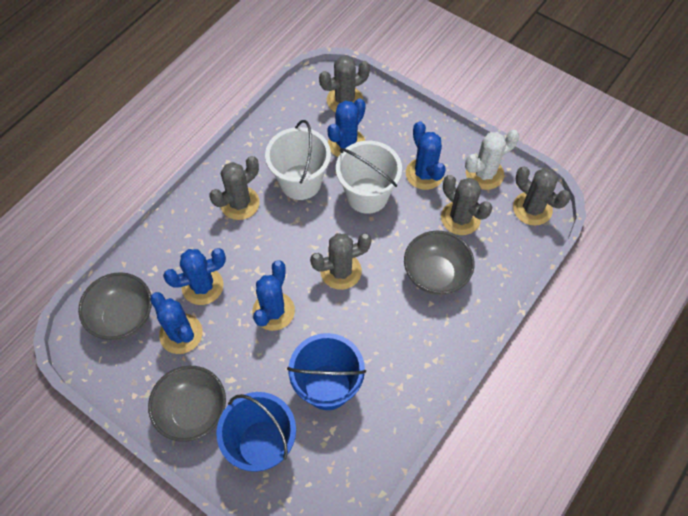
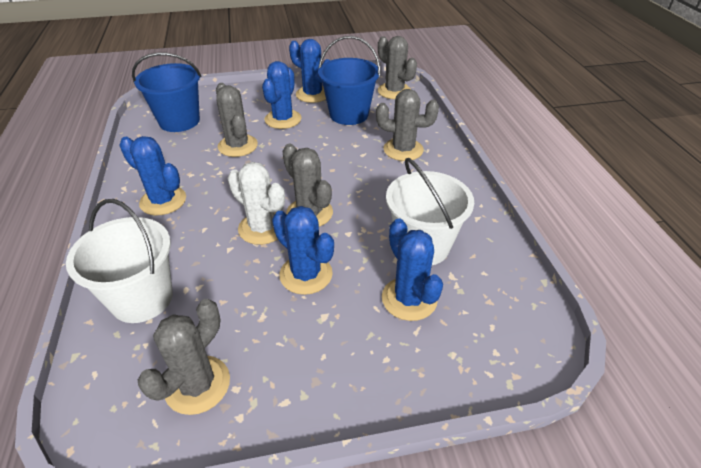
grey bowl: [78,272,152,340] [148,366,226,442] [404,231,475,295] = 3 -> none = 0

